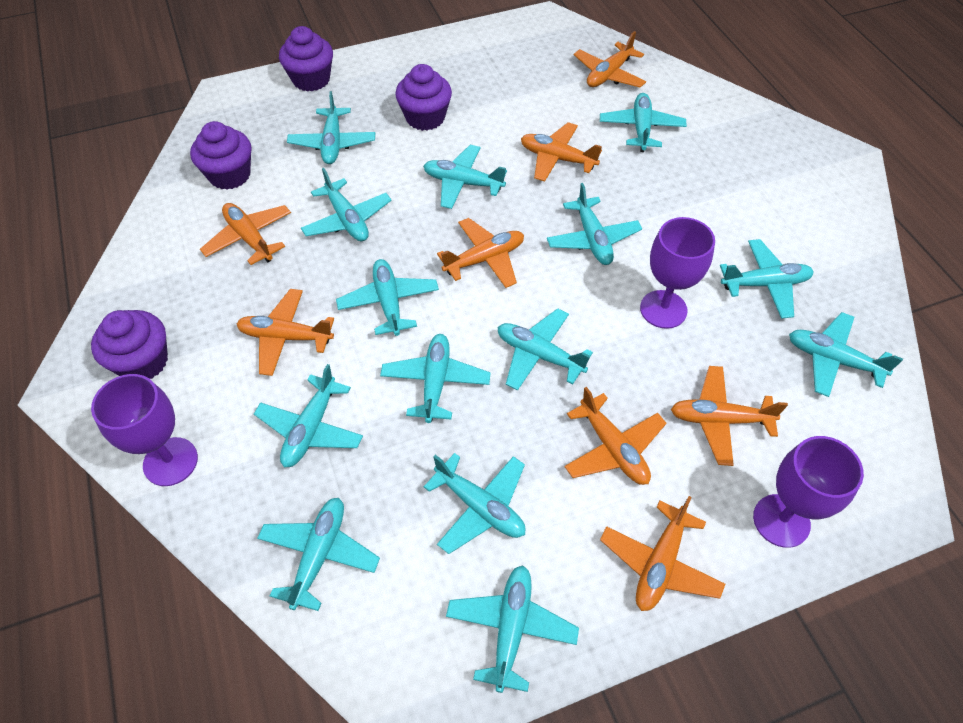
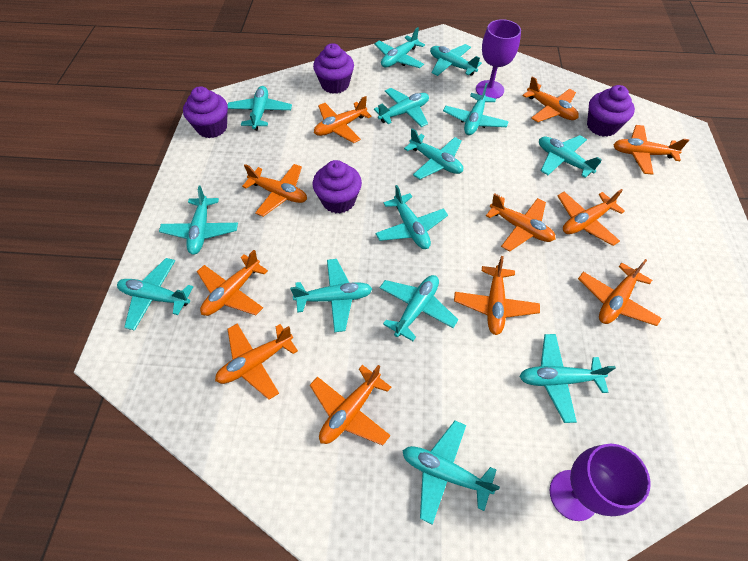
orange plane: [200,203,291,265] [237,289,334,376] [437,218,524,288] [521,122,602,182] [564,387,666,485] [574,31,646,88] [600,496,725,611] [671,366,788,466] = 8 -> [197,250,268,316] [215,324,298,400] [242,164,307,217] [310,365,391,445] [314,96,372,143] [454,256,540,335] [486,193,555,251] [522,76,579,122] [557,189,625,246] [578,259,662,326] [613,125,689,175] = 11
purple goblet: [91,374,198,486] [640,217,715,329] [753,436,864,548] = 3 -> [476,19,521,99] [550,444,651,521] = 2

